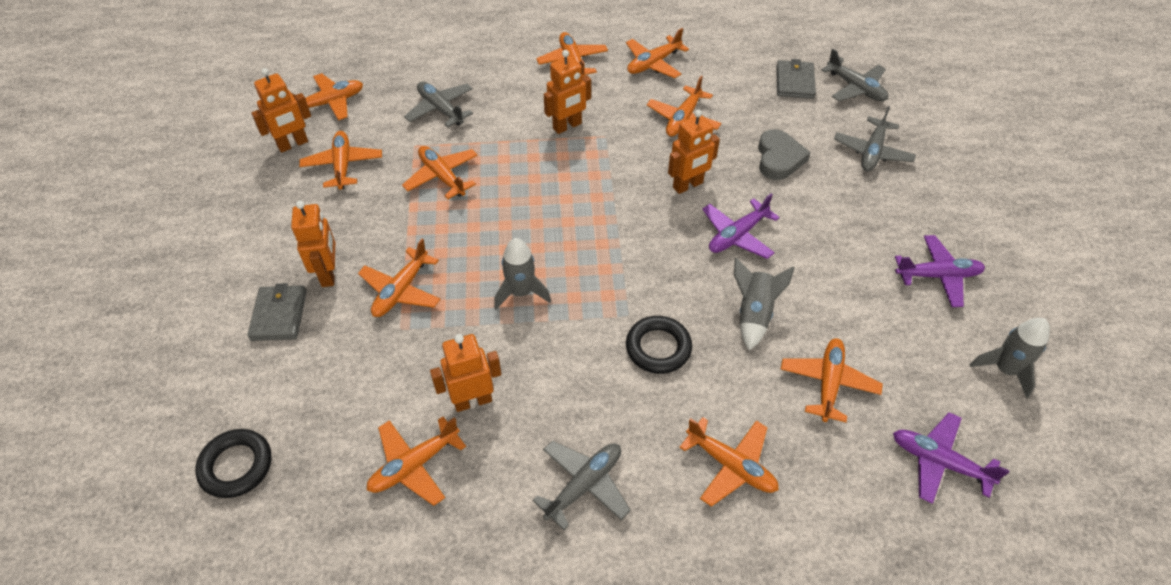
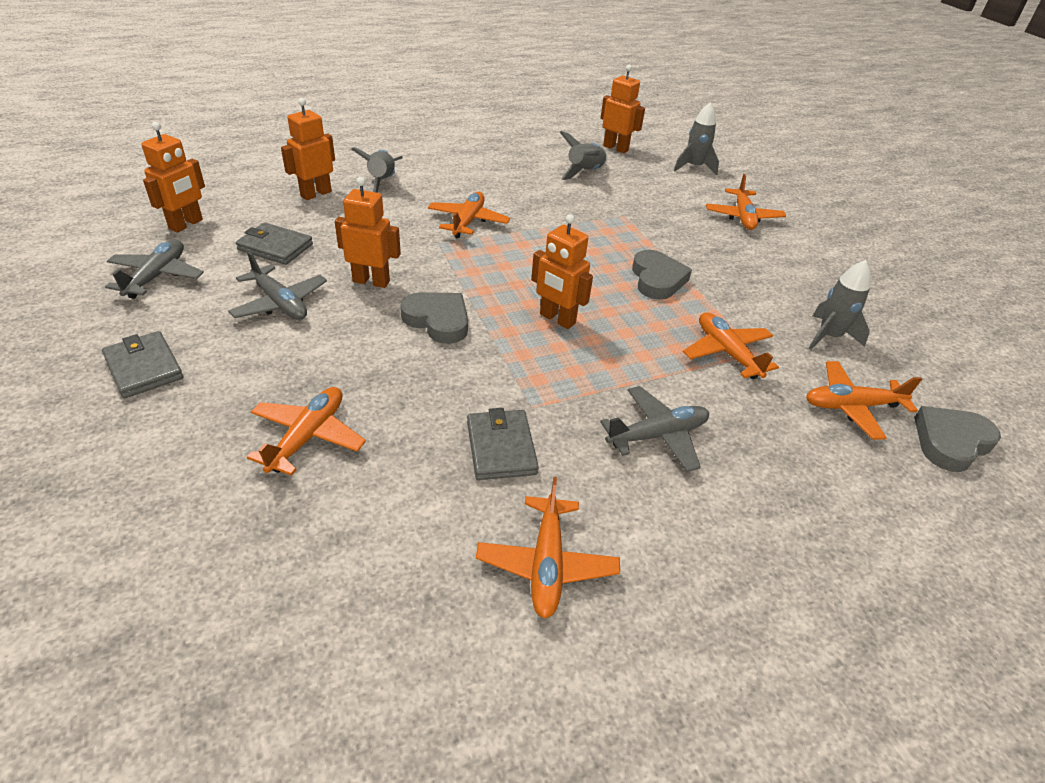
black ring: [195,429,272,498] [626,316,692,374] = 2 -> none = 0
grey heart: [758,129,811,180] = 1 -> [400,292,468,344] [632,250,692,300] [914,406,1001,472] = 3
grey plane: [404,82,473,127] [533,441,631,530] [821,49,888,101] [834,106,916,171] = 4 -> [105,240,204,299] [228,251,327,320] [600,386,709,472] = 3
grey rocket: [494,238,551,309] [734,258,795,350] [970,318,1050,398] = 3 -> [351,147,403,193] [560,131,607,180] [674,102,719,175] [809,260,871,350] = 4
grey wallet: [247,283,307,341] [776,59,816,99] = 2 -> [102,331,183,398] [236,222,313,265] [467,408,539,480] = 3
orange plane: [291,73,363,121] [299,131,382,190] [358,239,441,317] [367,417,466,506] [402,146,478,199] [536,32,608,77] [626,28,689,78] [647,76,721,137] [679,417,779,507] [781,338,883,422] = 10 -> [247,387,366,476] [428,192,510,238] [476,477,620,619] [683,312,779,379] [706,174,786,230] [806,361,922,440] = 6
purple plane: [702,193,780,259] [893,412,1010,504] [895,235,985,307] = 3 -> none = 0

